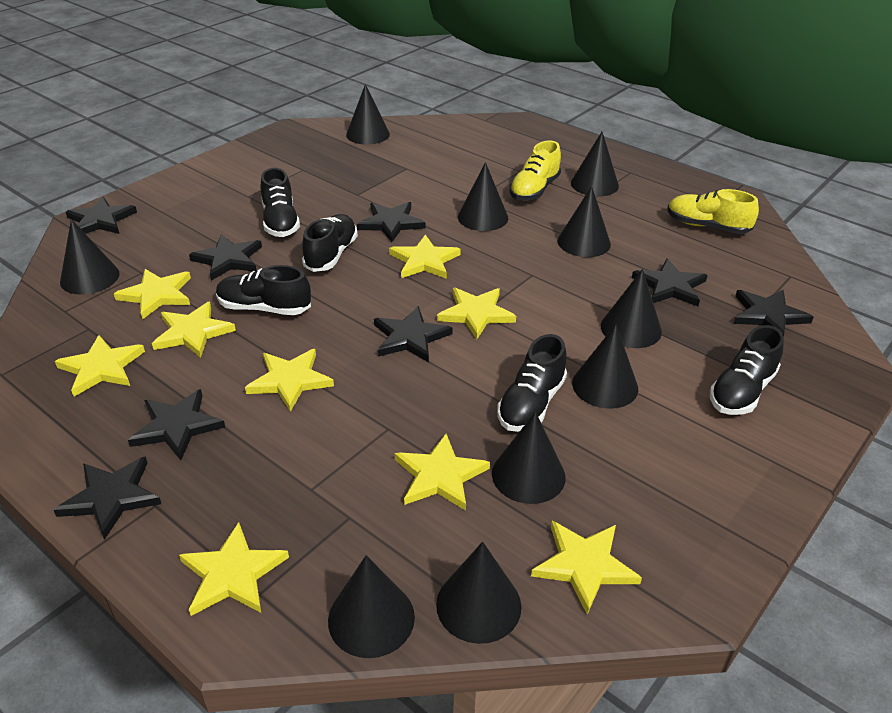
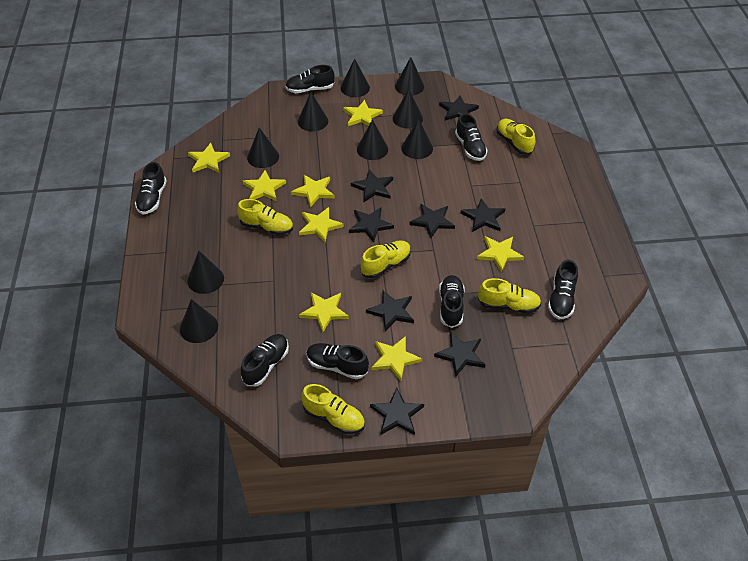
black cone: [60,219,120,295] [328,555,415,658] [346,84,390,145] [436,542,522,644] [458,162,508,231] [492,412,565,504] [558,186,611,257] [571,132,619,196] [572,324,638,409] [601,269,662,348] = 10 -> [180,299,218,343] [187,251,224,294] [247,128,279,168] [298,92,328,131] [341,58,370,97] [357,119,388,160] [393,89,423,129] [395,57,424,96] [401,119,433,159] = 9
black shoe: [216,265,311,315] [261,168,300,237] [302,214,358,272] [497,334,567,432] [710,325,784,415] = 5 -> [135,162,167,215] [241,334,289,386] [285,65,335,93] [307,343,369,379] [439,275,464,328] [455,113,488,161] [548,260,578,319] = 7
yellow shoe: [510,140,561,201] [667,189,759,234] = 2 -> [237,199,293,235] [301,384,365,434] [361,240,411,278] [478,278,541,313] [497,119,535,154] = 5
yellow star: [55,335,145,397] [114,269,191,320] [152,302,236,358] [179,522,289,616] [245,349,334,412] [389,235,461,279] [395,434,490,511] [437,288,516,339] [531,521,642,614] = 9 -> [188,143,230,173] [243,170,286,201] [291,175,335,208] [299,207,344,242] [299,292,349,332] [343,100,383,126] [371,336,422,381] [477,236,524,272] = 8

